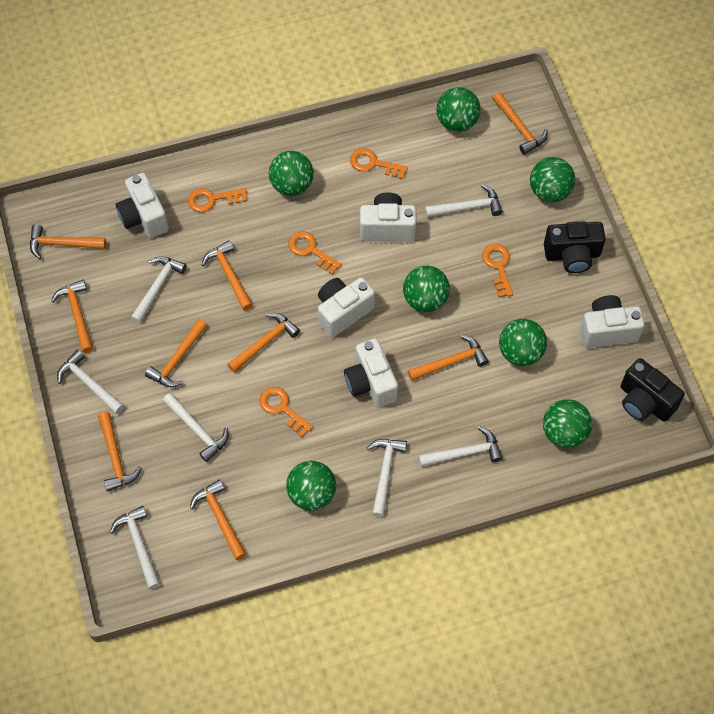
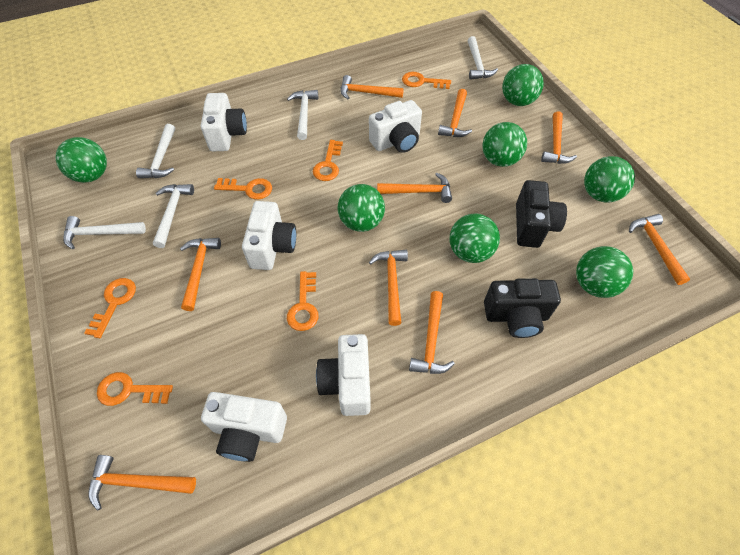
orange key: [188,188,247,212] [259,387,313,437] [288,231,342,275] [350,148,408,179] [482,244,513,297] = 5 -> [84,278,136,338] [97,372,173,406] [214,178,272,200] [287,271,318,331] [313,140,343,181] [402,72,451,89] = 6
white hammer: [57,349,124,414] [110,506,160,589] [131,256,187,323] [163,393,229,462] [367,439,407,517] [418,426,503,467] [425,184,503,217] = 7 -> [63,216,146,249] [136,124,175,178] [153,184,194,248] [287,90,318,140] [468,36,498,80] = 5

